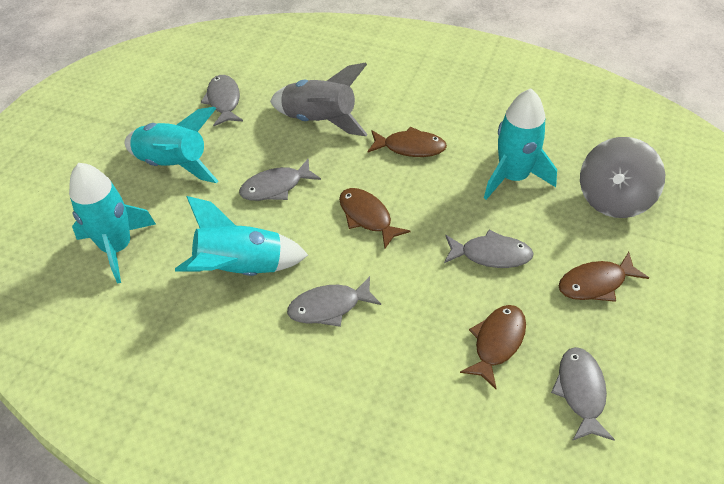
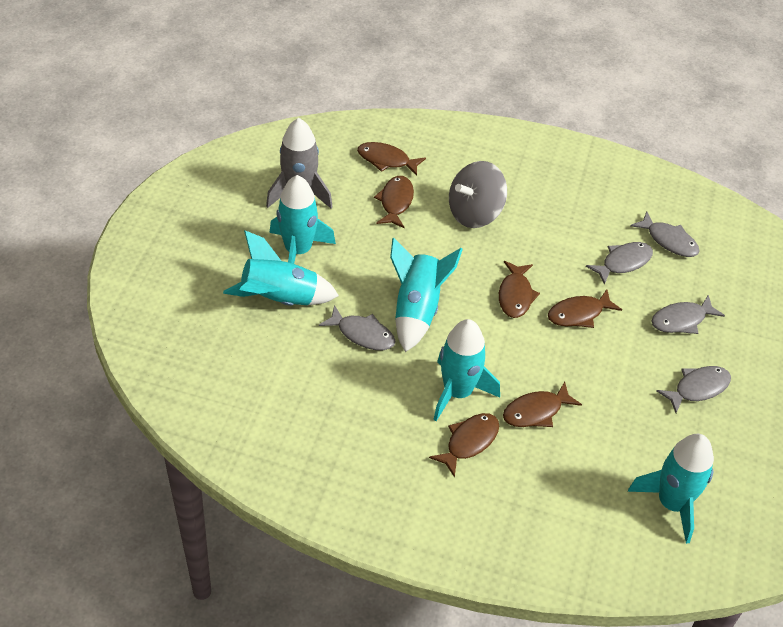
brown fish: [339,188,411,248] [367,126,447,157] [460,305,526,389] [559,252,649,302] = 4 -> [357,142,426,176] [374,176,414,228] [429,413,499,478] [499,261,540,318] [503,382,582,427] [548,289,622,328] = 6
turquoise rocket: [69,163,156,284] [125,107,219,183] [175,196,308,276] [484,88,557,200] = 4 -> [223,230,339,306] [270,175,336,264] [390,237,463,352] [433,319,500,421] [628,434,714,544] = 5

